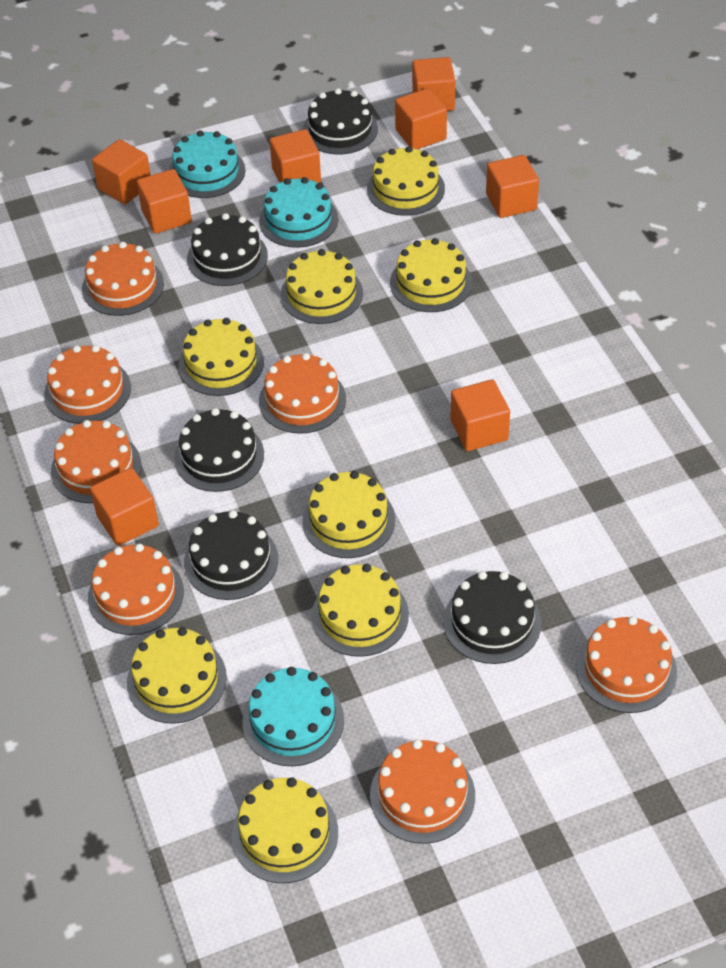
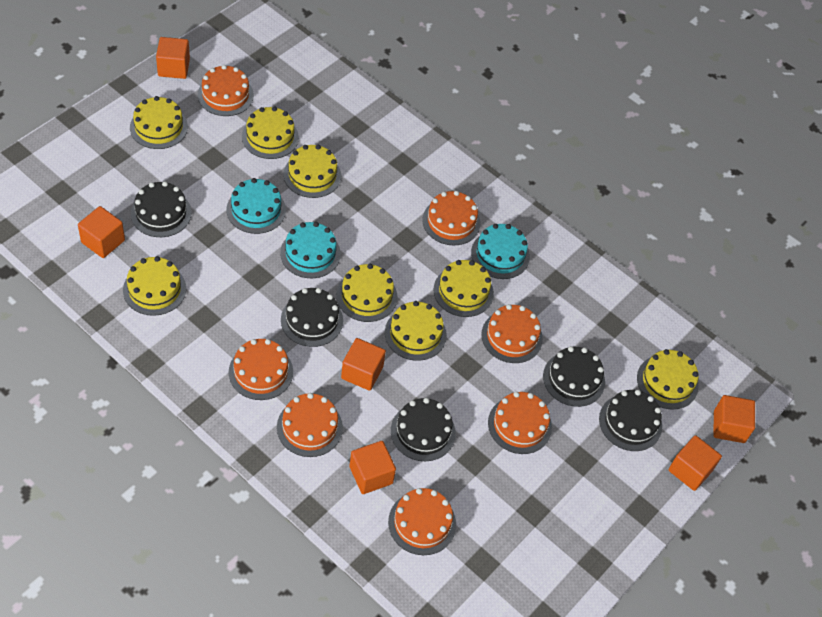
orange cube: [90,468,159,546] [92,139,151,204] [137,169,192,234] [270,129,321,183] [395,88,447,149] [412,57,455,111] [450,379,510,451] [486,155,539,218] = 8 -> [78,206,125,258] [156,37,190,79] [341,338,386,391] [350,441,396,494] [669,435,722,491] [713,395,755,443] = 6

